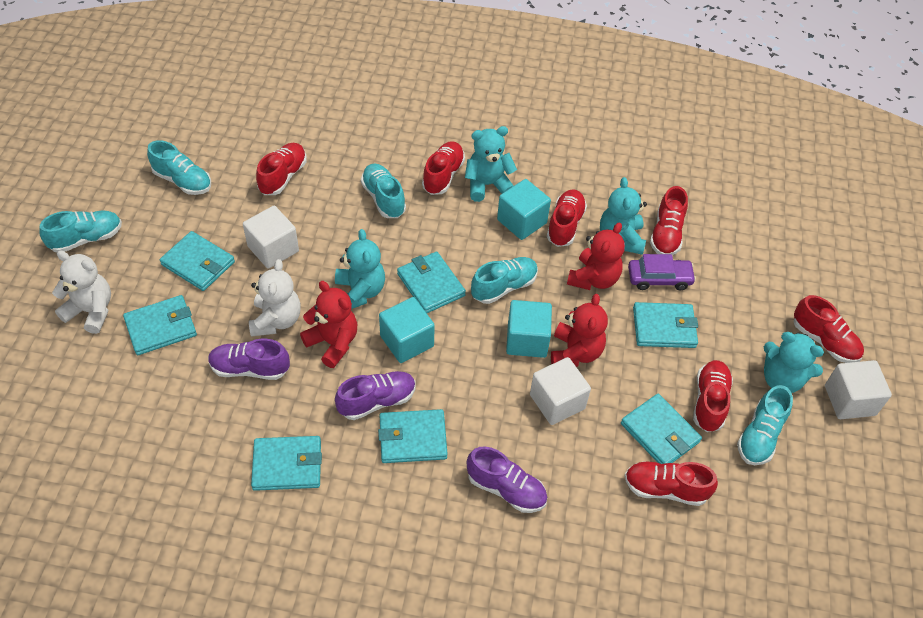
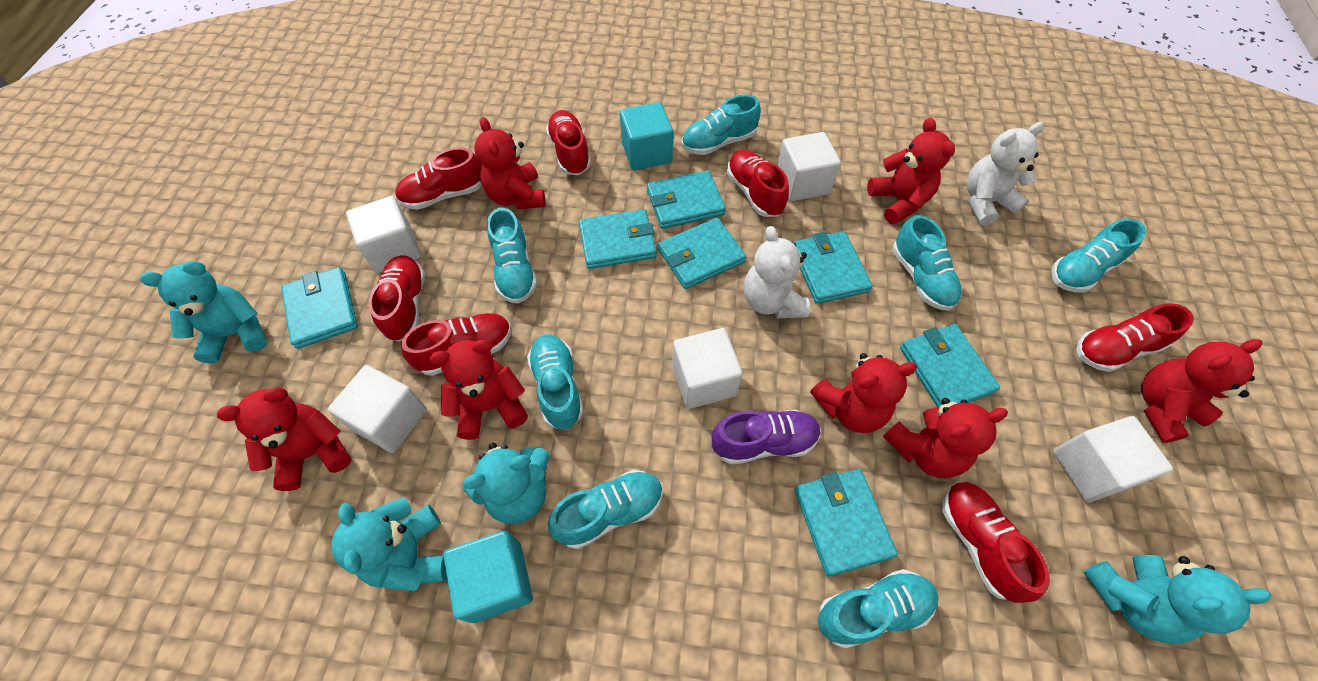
purple car: [628,254,696,290] = 1 -> none = 0
purple shoe: [208,339,290,380] [335,371,415,420] [467,447,547,513] = 3 -> [712,409,821,465] = 1
red teddy bear: [300,281,357,368] [551,294,608,367] [567,222,625,290] = 3 -> [217,388,352,491] [429,340,528,440] [474,117,545,209] [810,353,917,433] [867,118,955,225] [883,398,1008,478] [1141,339,1262,443] = 7
turquoise cube: [379,297,435,363] [497,179,551,240] [506,300,552,358] = 3 -> [444,530,533,623] [620,102,673,171] = 2
turquoise shoe: [39,210,122,252] [147,140,211,195] [361,164,406,218] [471,257,538,304] [737,385,793,465] = 5 -> [487,207,537,304] [527,334,584,430] [548,470,663,549] [682,95,761,155] [818,569,939,648] [892,215,962,311] [1051,218,1146,293] = 7
white cube: [243,206,299,269] [530,357,591,425] [825,360,892,419] = 3 -> [328,365,427,453] [346,196,421,273] [672,328,743,409] [777,132,841,201] [1053,416,1173,502] = 5

